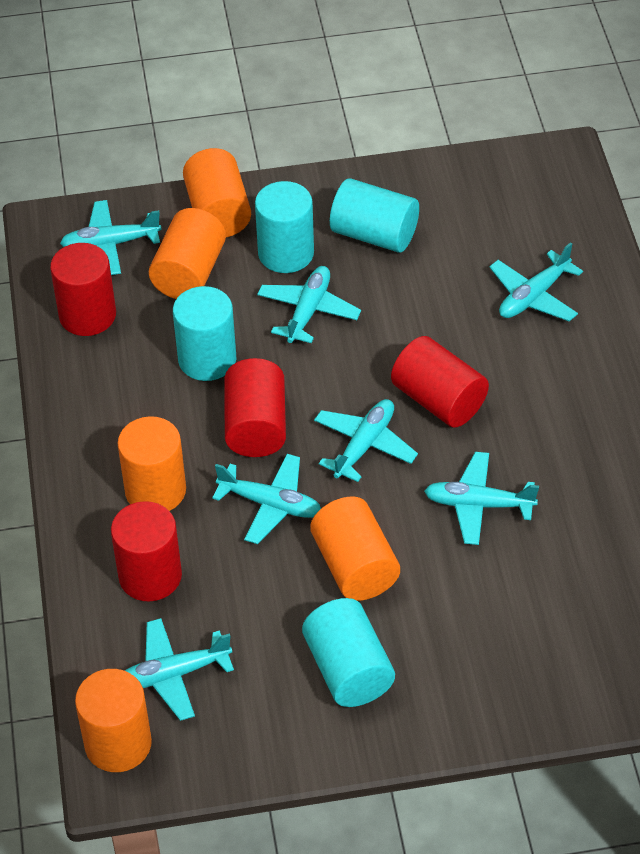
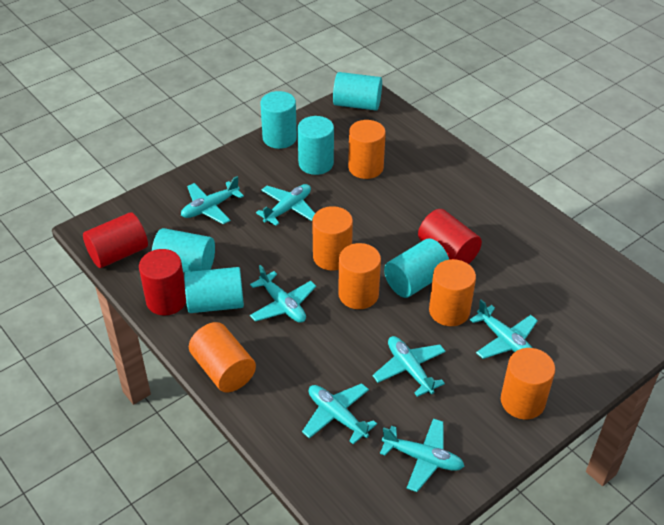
orange cylinder: [75,669,152,772] [118,416,186,511] [149,208,226,299] [183,148,251,237] [310,496,400,601] = 5 -> [189,322,256,392] [312,206,353,270] [338,243,381,309] [348,120,386,179] [429,259,476,326] [501,348,555,419] = 6
red cylinder: [50,243,116,336] [111,501,182,602] [224,358,286,457] [391,336,489,428] = 4 -> [83,212,148,268] [139,249,186,316] [418,209,482,264] = 3
turquoise cylinder: [173,286,236,381] [255,181,314,273] [302,598,395,707] [330,178,419,253] = 4 -> [152,228,215,273] [184,267,244,313] [260,91,297,149] [298,116,334,175] [333,72,382,111] [384,239,449,298] = 6

